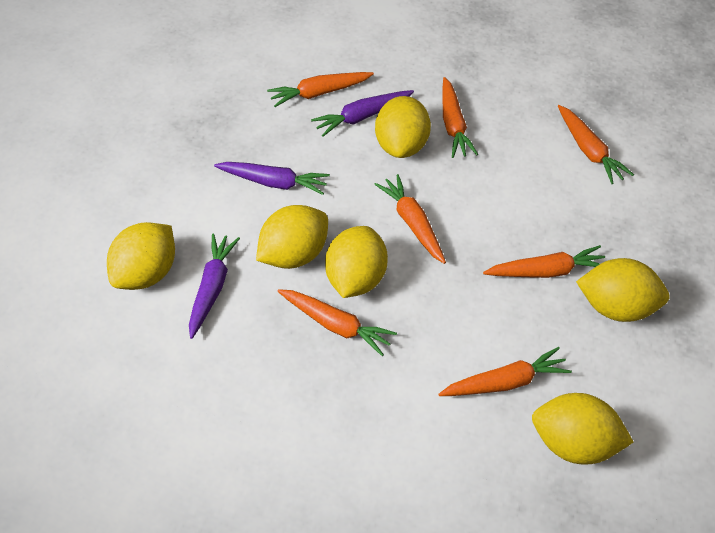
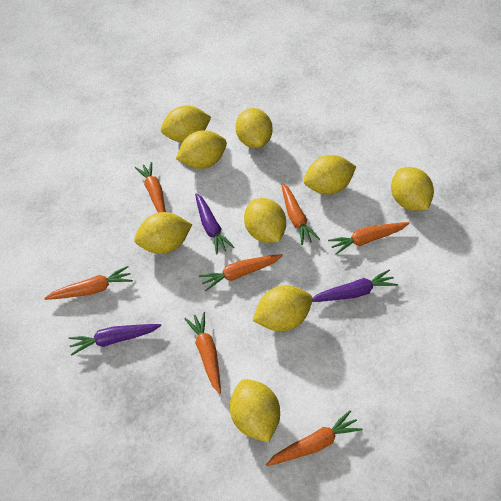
yellow lemon: [107,222,175,290] [256,205,328,269] [325,226,388,298] [375,96,431,158] [532,393,633,465] [576,258,669,322] = 6 -> [134,212,192,254] [161,105,211,143] [176,130,227,169] [230,379,280,443] [235,108,273,148] [244,198,286,243] [252,285,312,331] [304,155,356,195] [391,167,434,211] = 9

